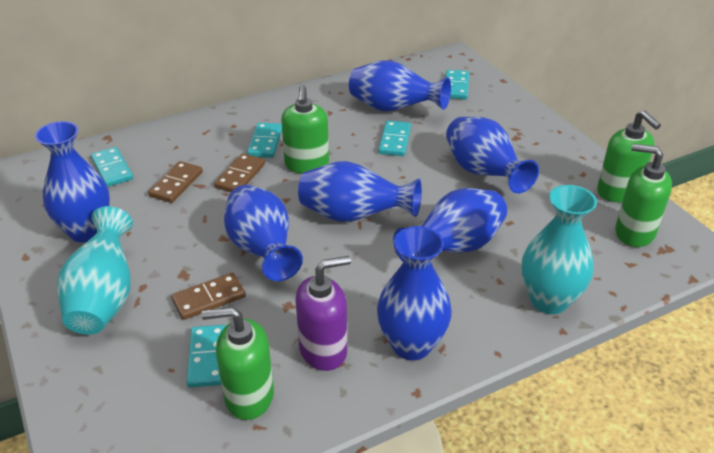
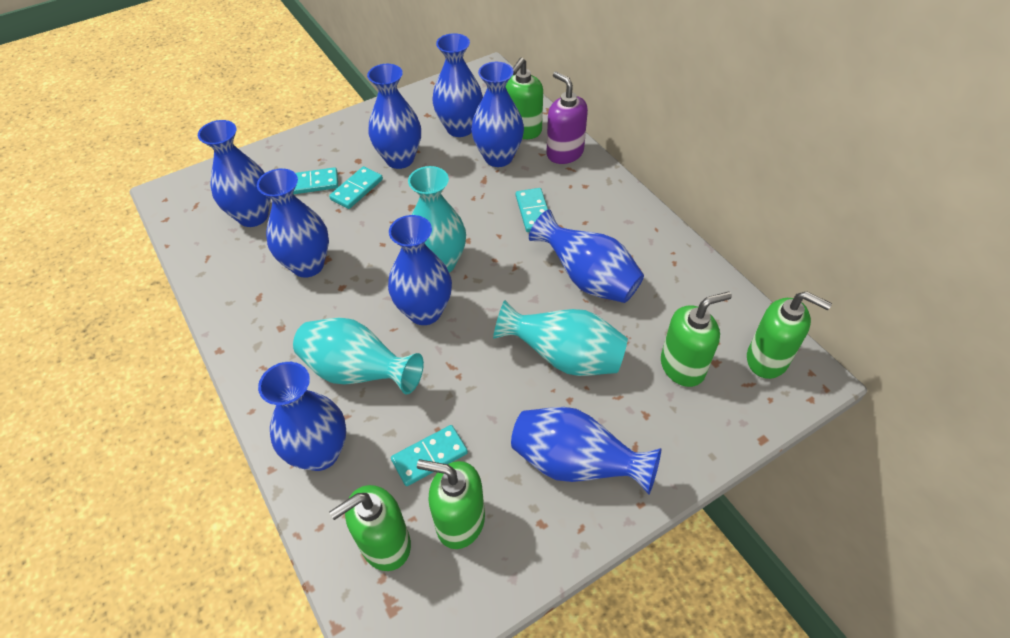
blue vase: [35,121,110,242] [224,185,303,281] [298,161,422,222] [349,60,451,112] [377,226,452,360] [393,188,507,262] [446,117,539,194] = 7 -> [198,120,271,227] [257,168,329,278] [258,362,346,471] [367,64,421,169] [388,215,452,325] [432,33,483,137] [471,62,524,167] [511,407,661,494] [529,209,644,303] = 9
brown domino: [148,161,203,203] [171,273,246,320] [214,153,265,192] = 3 -> none = 0
green soap dispenser: [202,307,274,420] [281,85,329,174] [597,110,661,202] [615,144,672,247] = 4 -> [329,485,411,571] [417,459,485,549] [506,58,543,139] [661,292,732,387] [747,291,832,379] = 5
turquoise domino: [91,147,133,187] [187,325,226,387] [247,123,282,158] [378,121,411,156] [445,70,469,99] = 5 -> [293,167,338,194] [329,166,383,209] [391,425,468,486] [516,188,548,232] = 4
turquoise vase: [57,206,133,335] [521,185,597,314] = 2 -> [293,318,424,394] [408,166,466,273] [493,300,628,376] = 3

